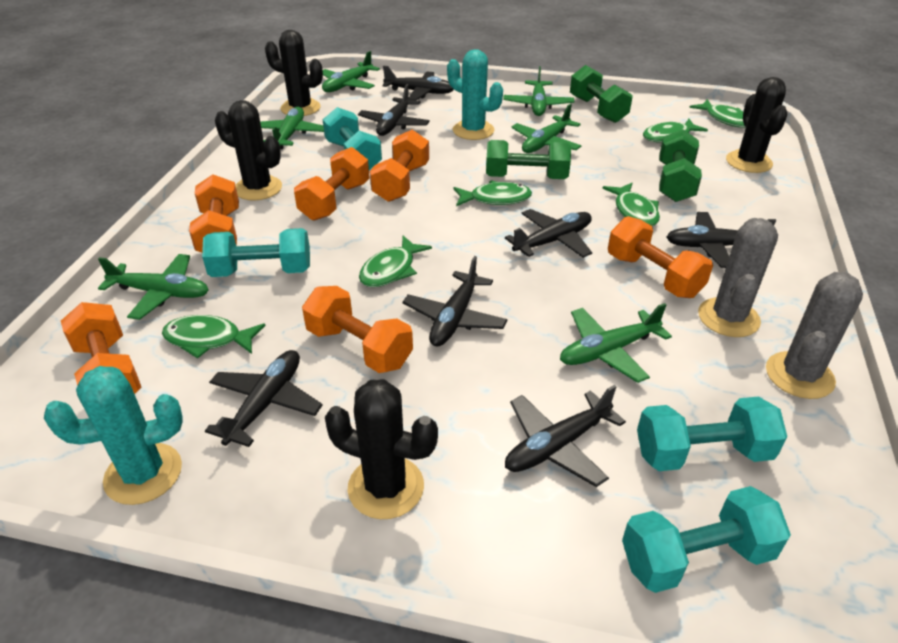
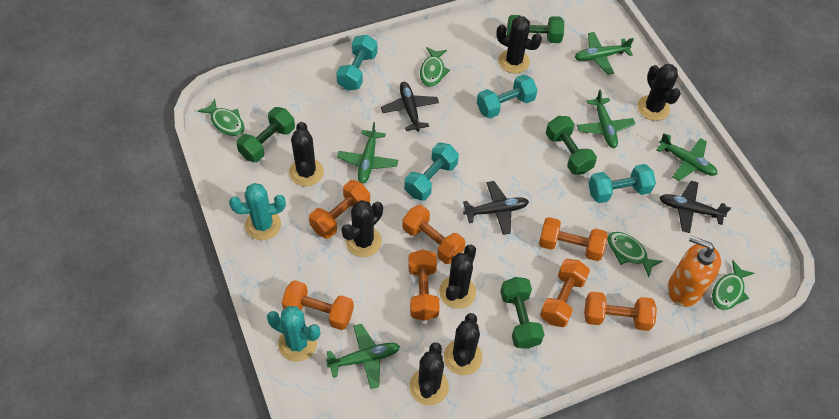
black cactus: [215,100,282,201] [265,30,323,116] [325,379,438,519] [726,77,788,173] = 4 -> [289,122,324,186] [341,200,383,257] [409,342,449,406] [439,244,476,309] [444,313,483,375] [496,16,542,73] [638,64,680,121] = 7
black plane: [205,350,323,447] [358,84,430,136] [382,66,454,100] [402,256,508,346] [505,209,592,258] [505,385,626,487] [667,212,776,268] = 7 -> [381,82,439,132] [463,181,529,235] [659,181,731,233] = 3
green dumbbell: [486,140,571,179] [570,65,633,123] [659,129,702,202] = 3 -> [236,107,295,162] [500,277,544,349] [507,15,564,43] [546,116,597,175] = 4
green fish: [162,315,266,358] [359,236,432,287] [453,180,532,206] [602,183,660,226] [643,119,708,143] [689,99,746,128] = 6 -> [198,99,244,136] [420,47,450,87] [607,232,663,277] [712,260,754,310] = 4
green plane: [98,254,209,320] [260,107,324,149] [322,51,380,92] [503,66,574,116] [511,104,581,153] [560,303,672,383] = 6 -> [326,324,400,389] [337,122,398,184] [575,32,634,75] [577,89,635,148] [657,133,718,181] = 5
grey cactus: [698,218,778,337] [766,272,863,399] = 2 -> none = 0
orange dumbbell: [61,302,141,394] [189,174,239,252] [294,147,370,221] [302,286,413,373] [370,130,429,202] [608,216,713,298] = 6 -> [282,280,354,330] [309,180,370,239] [402,205,466,264] [408,249,440,321] [539,217,607,261] [540,259,590,327] [584,292,657,331] = 7
orange soap dispenser: none = 0 -> [668,236,721,307] = 1

